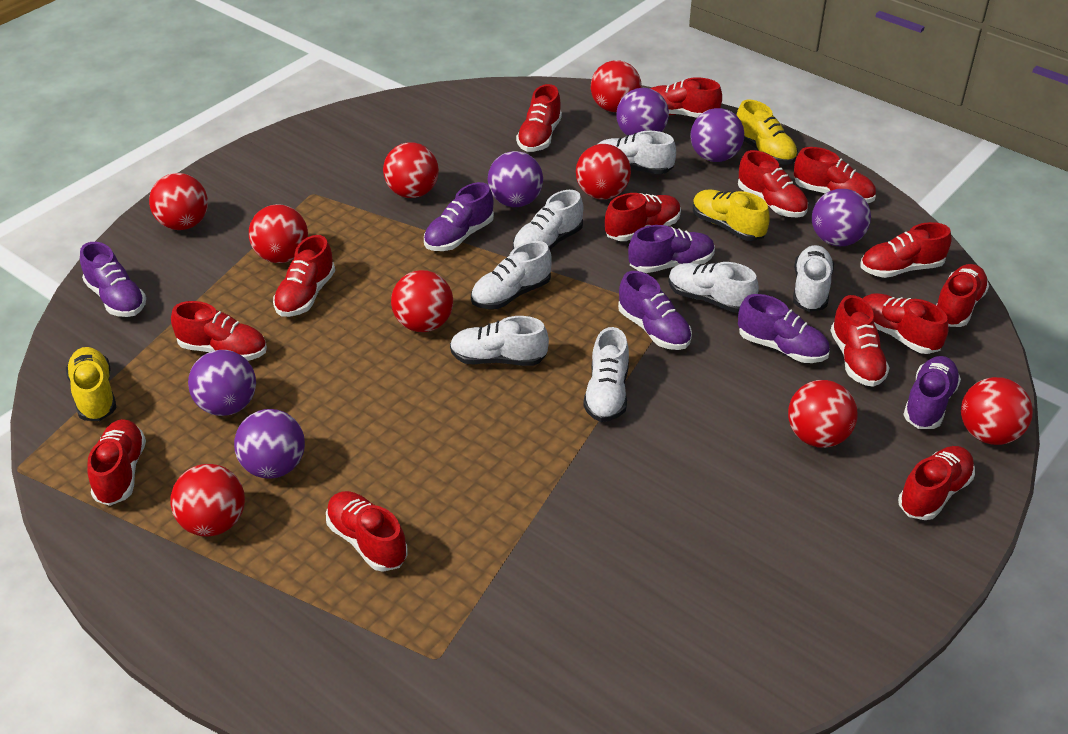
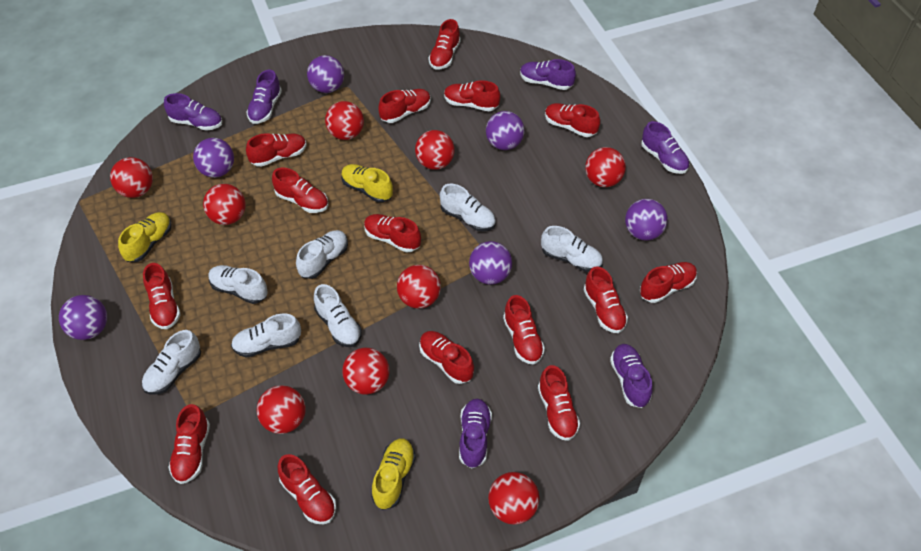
red shoe: [87,419,146,506] [171,301,267,361] [273,235,335,317] [326,491,408,572] [516,84,562,152] [605,193,681,241] [650,77,722,118] [738,150,808,217] [794,147,876,203] [830,295,890,387] [861,222,952,278] [863,293,949,354] [898,446,975,520] [936,264,989,327] = 14 -> [143,263,181,329] [168,404,210,484] [246,133,306,167] [272,167,328,213] [278,454,336,524] [364,214,421,253] [378,89,431,123] [419,331,474,384] [429,19,461,69] [444,80,500,111] [503,295,545,364] [538,365,580,441] [545,103,600,137] [584,266,628,333] [640,262,697,303] = 15

